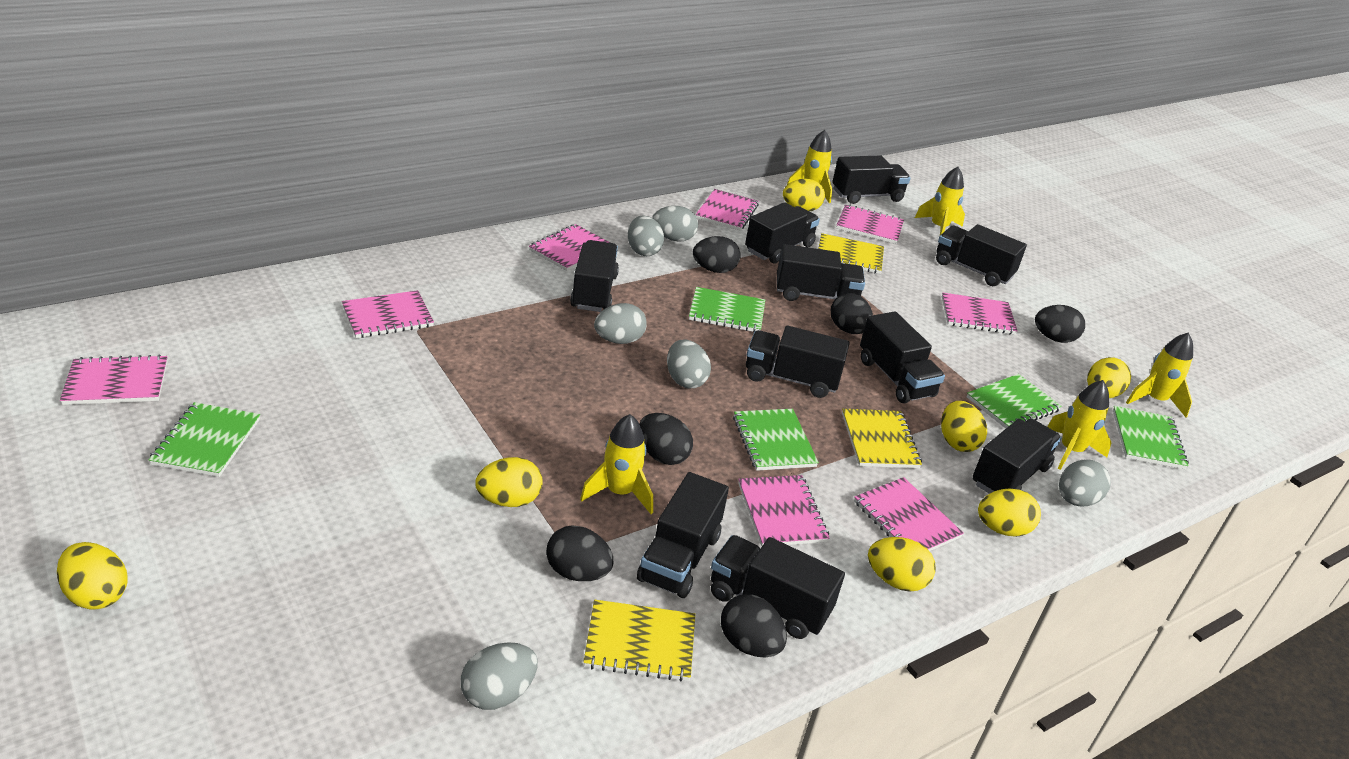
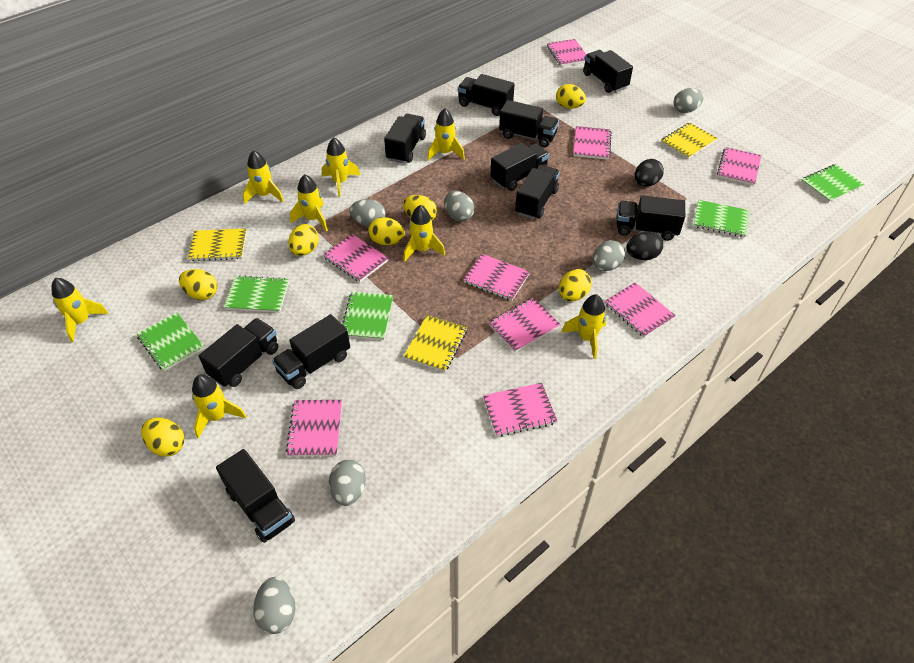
black egg: [546,525,613,581] [640,413,693,465] [693,236,741,273] [721,594,787,658] [831,293,873,334] [1035,305,1085,343] = 6 -> [626,232,663,260] [635,159,664,187] = 2
pink notebook: [60,355,168,405] [342,290,434,338] [529,224,610,271] [696,189,759,231] [738,475,830,546] [836,205,904,244] [854,477,964,551] [942,293,1018,334] = 8 -> [286,400,342,457] [323,234,389,282] [463,254,530,301] [483,383,557,437] [489,298,561,352] [547,39,587,66] [573,126,612,160] [605,283,676,338] [717,147,762,186] = 9
yellow rocket: [580,414,653,514] [787,130,832,203] [915,167,965,235] [1047,380,1111,470] [1126,332,1193,418] = 5 -> [52,278,109,342] [192,374,246,439] [243,150,284,204] [290,174,328,232] [322,138,361,197] [403,205,445,262] [427,108,465,161] [562,294,607,359] = 8

